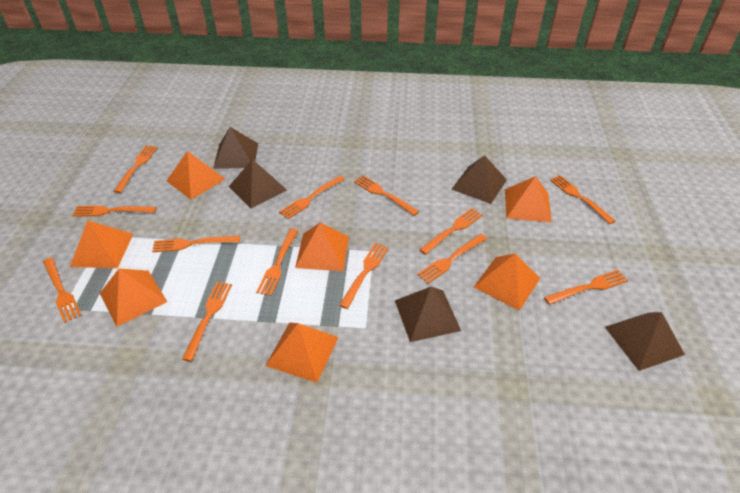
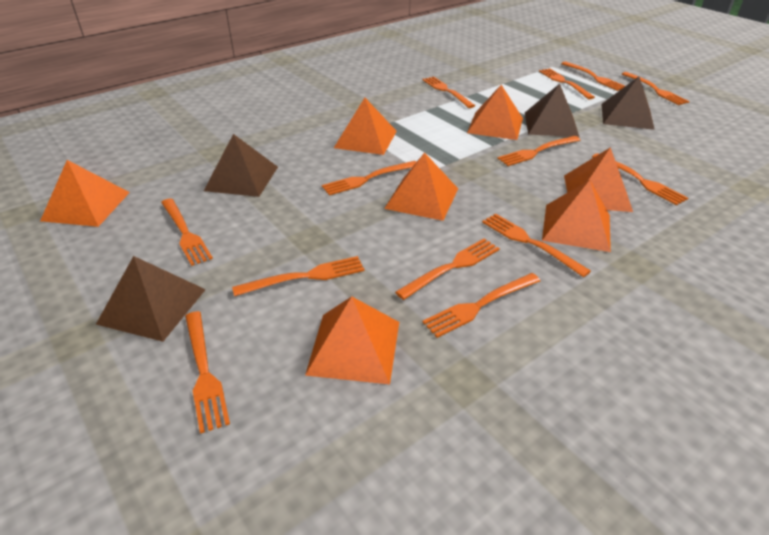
brown pyramid: [213,127,258,169] [229,159,287,208] [395,287,461,342] [452,155,507,204] [605,312,685,371] = 5 -> [96,256,206,342] [204,134,278,197] [525,84,579,137] [602,76,655,130] = 4

